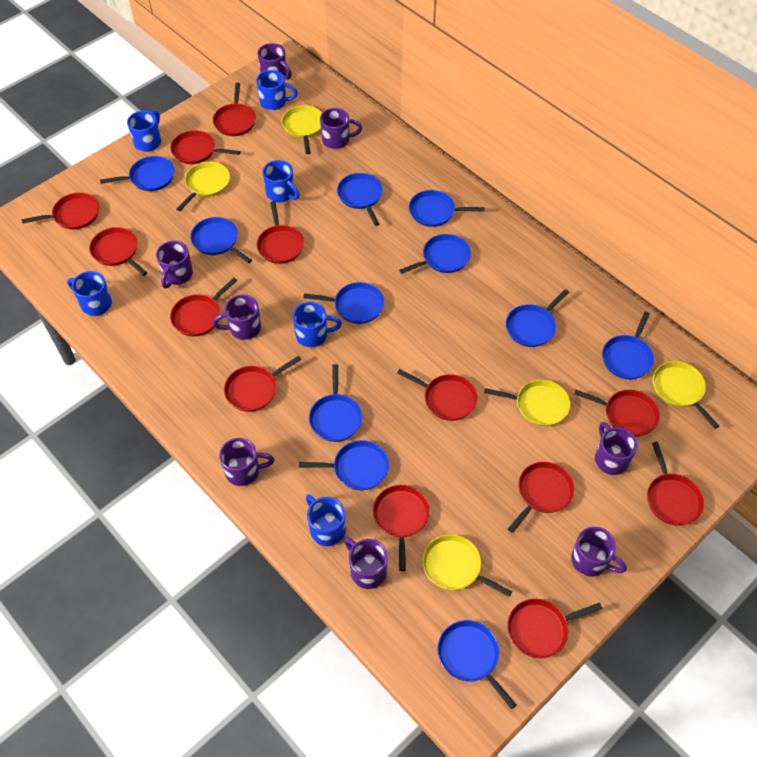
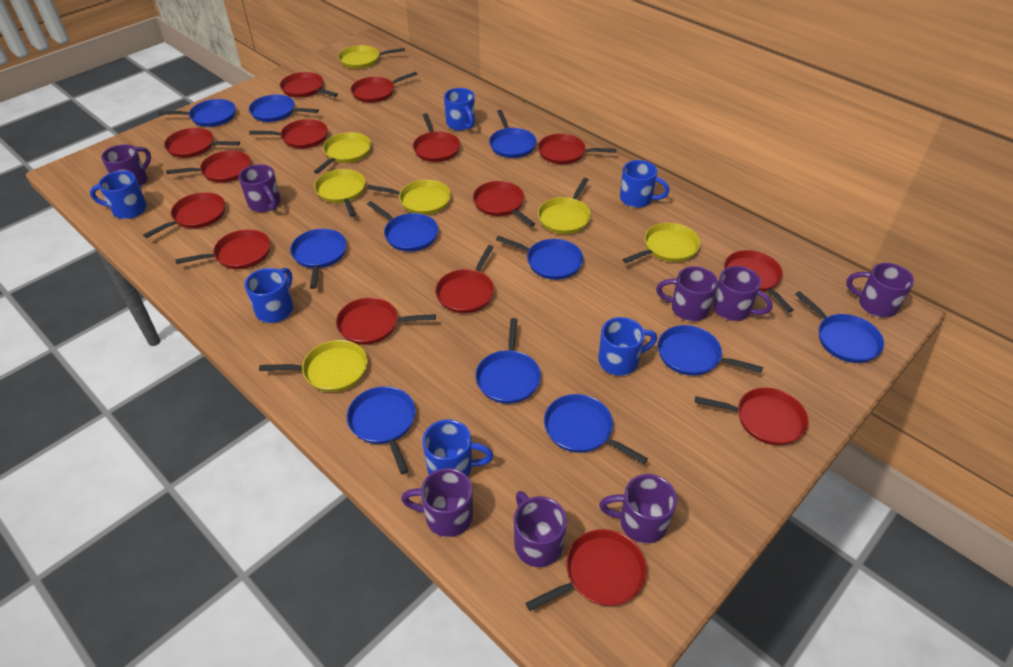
red pan: [22,192,99,229] [89,227,147,276] [170,130,240,164] [170,278,237,337] [213,83,256,136] [224,356,302,412] [257,201,304,264] [373,485,430,571] [397,369,477,421] [507,599,602,658] [508,462,575,533] [574,390,660,437] [647,442,704,526] = 13 -> [143,192,225,238] [164,128,240,158] [166,150,251,183] [175,229,271,269] [249,119,328,149] [280,72,338,98] [336,297,436,345] [351,72,417,103] [413,113,461,162] [435,245,494,313] [473,181,535,227] [526,529,647,611] [538,134,616,164] [695,388,809,445] [724,250,794,312] = 15
yellow pan: [176,161,230,211] [282,105,322,154] [422,534,512,597] [484,380,570,426] [653,361,719,429] = 5 -> [259,340,368,392] [314,132,371,174] [314,169,366,217] [338,45,405,69] [368,180,451,215] [538,178,591,234] [622,223,700,263] = 7

